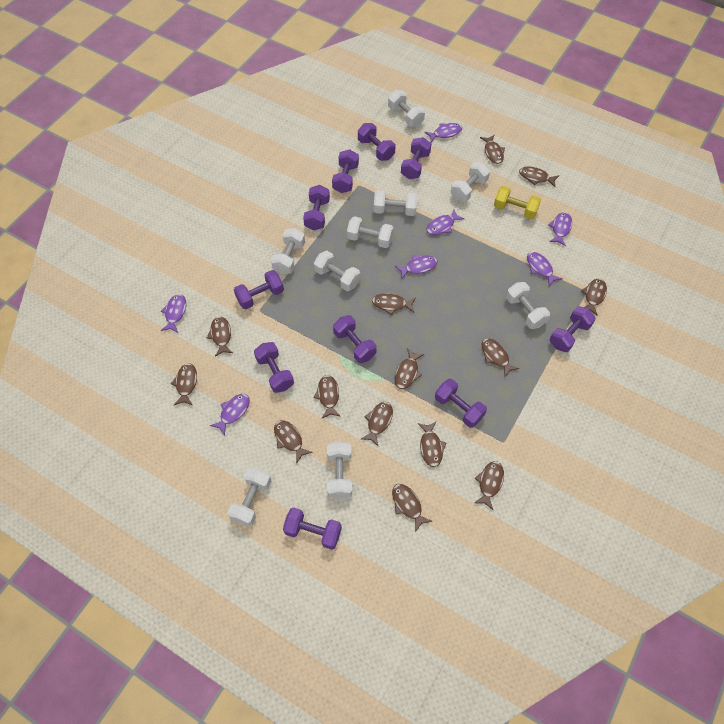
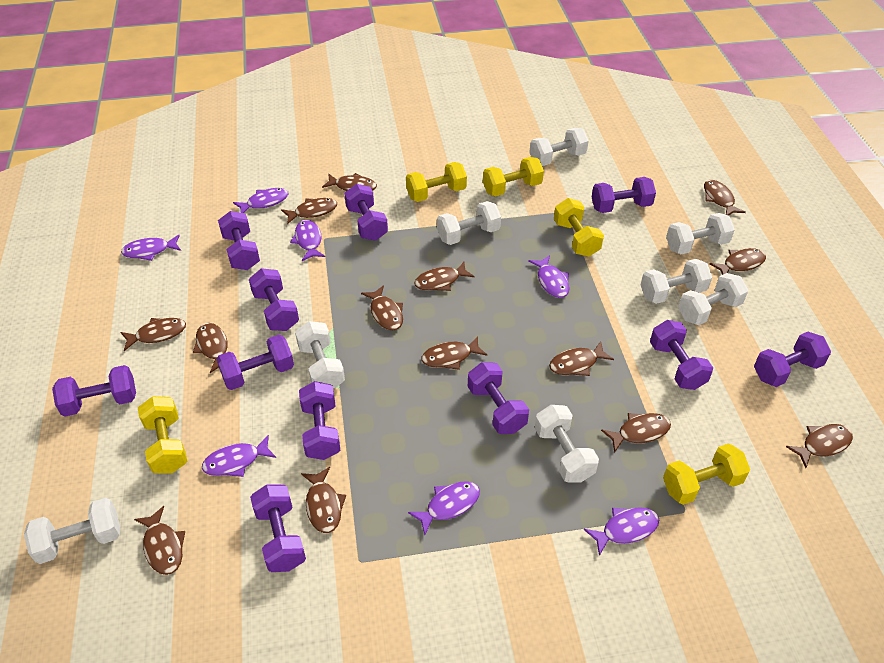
purple dumbbell: [234,270,284,309] [254,342,294,393] [283,507,342,550] [303,185,330,230] [332,149,359,193] [333,315,377,363] [358,123,395,161] [401,137,431,179] [435,379,487,428] [550,306,596,352] = 10 -> [52,365,136,417] [217,335,294,390] [218,211,260,270] [249,268,299,331] [250,484,306,572] [299,381,340,460] [344,184,388,241] [468,362,529,434] [592,177,656,213] [650,320,713,390] [754,332,831,387] = 11
white dumbbell: [228,468,271,526] [271,228,305,274] [314,251,360,291] [327,441,352,499] [347,216,394,248] [374,190,417,216] [388,90,425,127] [451,162,490,202] [506,282,550,329] = 9 -> [24,498,120,564] [295,321,345,389] [437,201,501,245] [529,128,589,166] [535,405,599,483] [641,259,712,304] [666,213,735,254] [678,273,748,325] = 8
yellow dumbbell: [494,186,541,219] = 1 -> [138,396,188,473] [406,162,467,202] [483,157,544,197] [554,198,604,257] [663,443,750,505] = 5

